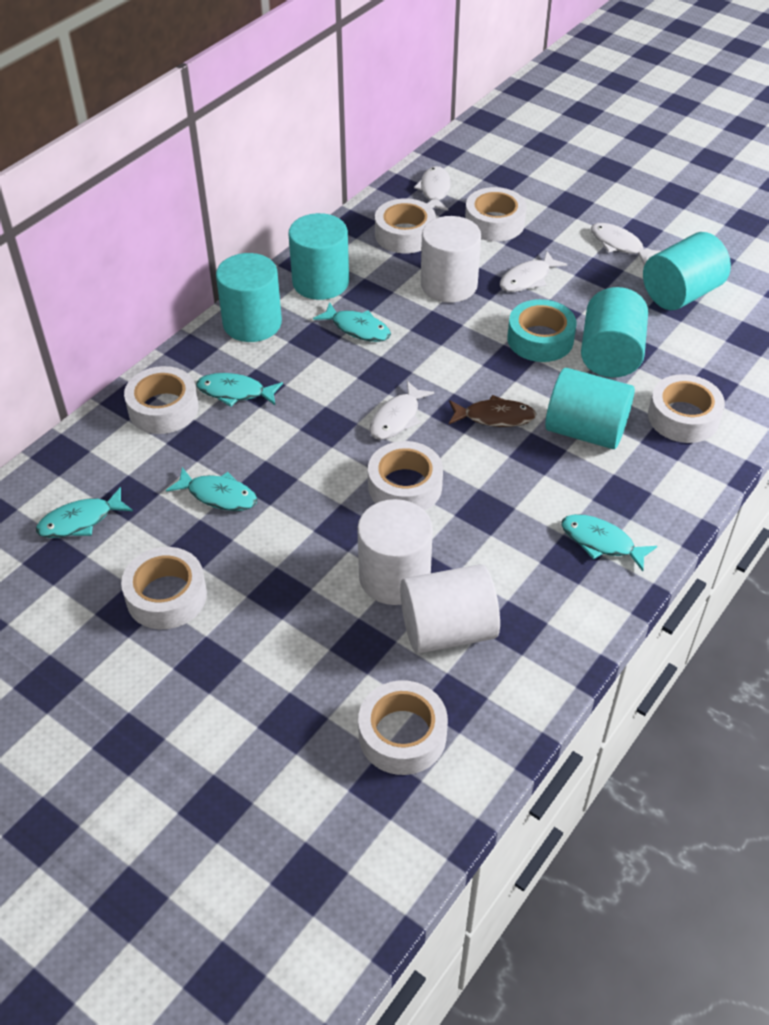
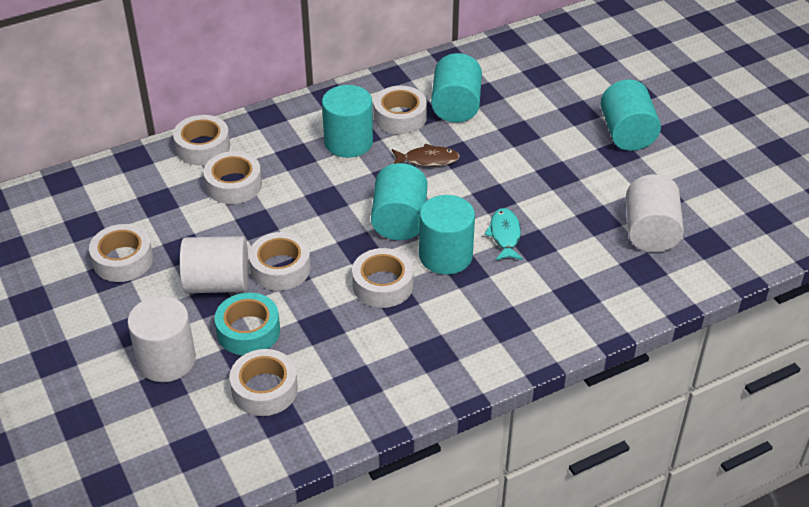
turquoise fish: [36,487,133,538] [166,467,257,511] [196,373,283,407] [313,302,391,342] [561,514,657,571] = 5 -> [484,208,523,260] = 1
white fish: [370,381,434,440] [414,166,451,211] [500,251,567,292] [591,223,661,265] = 4 -> none = 0

